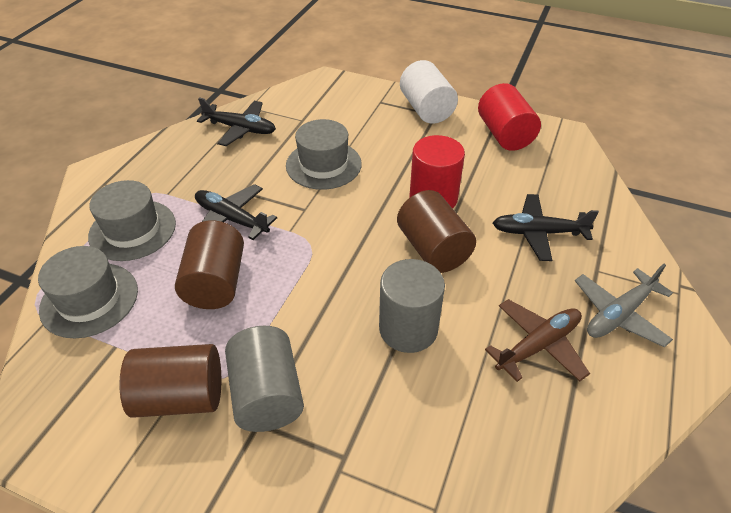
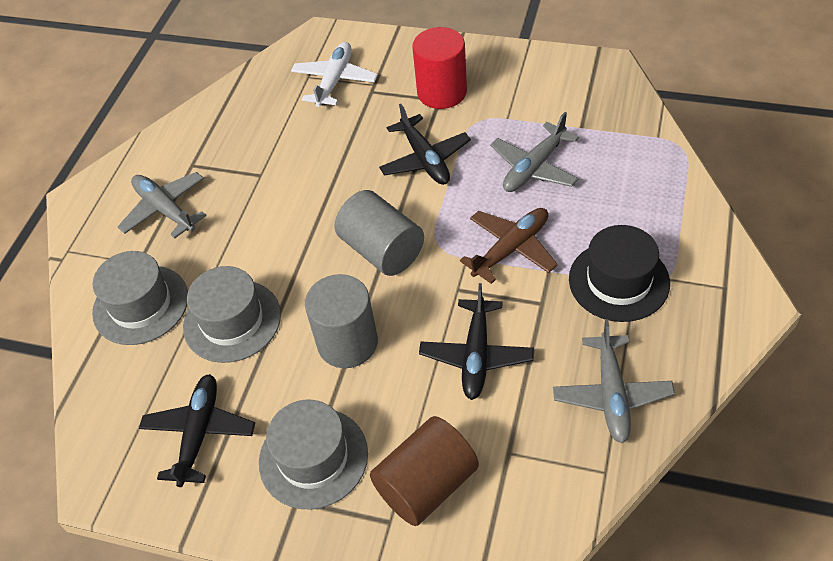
black hat: none = 0 -> [569,225,670,322] = 1
brown cylinder: [119,344,221,418] [175,221,244,309] [397,190,476,273] = 3 -> [370,416,479,526] = 1
grey plane: [575,264,673,348] = 1 -> [117,172,207,239] [490,112,579,192] [553,319,675,443] = 3
red cylinder: [410,135,465,209] [478,83,541,151] = 2 -> [412,27,467,109] = 1
white cylinder: [400,60,458,124] = 1 -> none = 0
white plane: none = 0 -> [291,42,378,107] = 1

